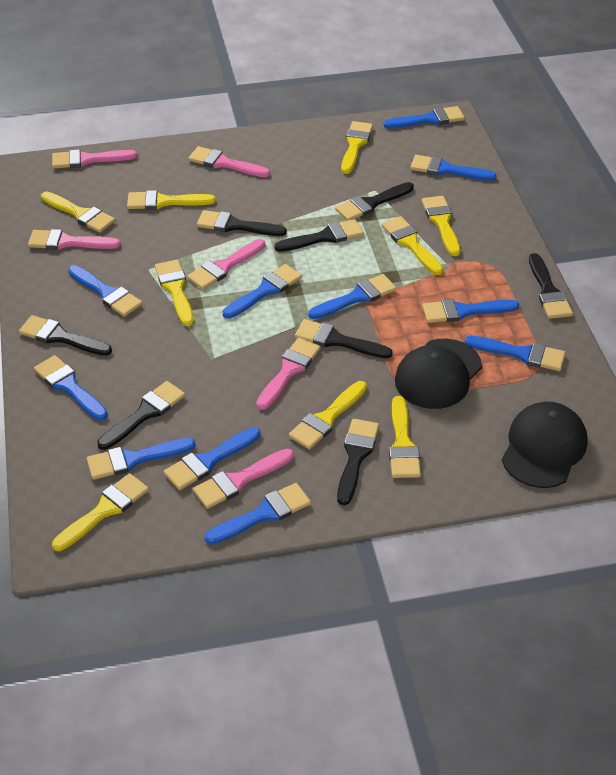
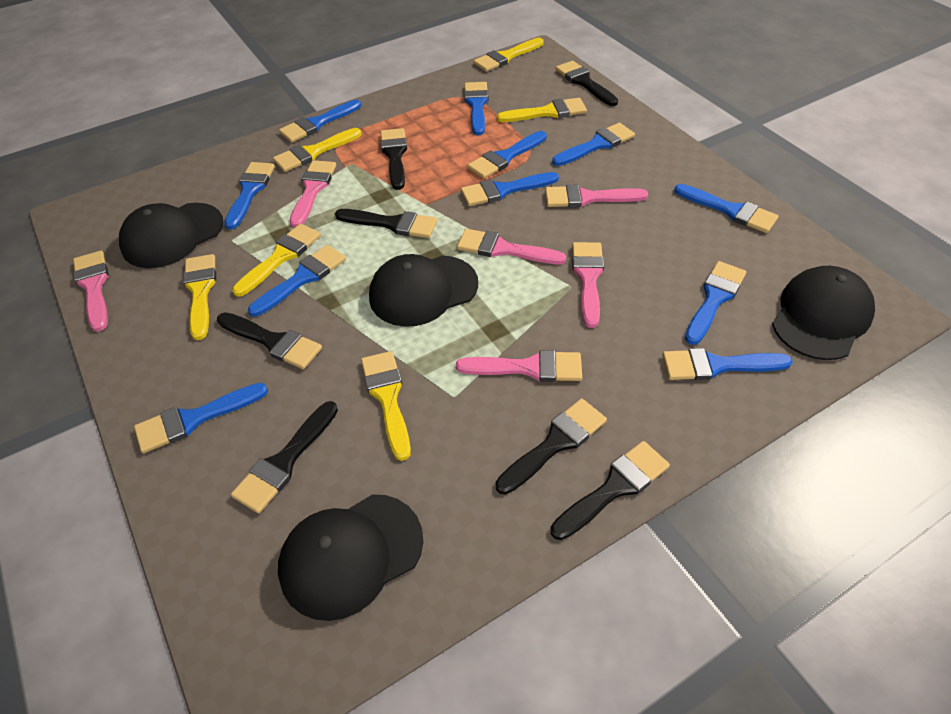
black brush: [19,315,112,356] [97,381,185,450] [197,210,287,236] [274,219,364,252] [295,319,392,358] [335,182,414,221] [337,419,379,505] [529,253,573,319] = 8 -> [217,312,322,369] [231,401,338,513] [335,209,437,238] [380,128,407,190] [496,398,607,495] [551,441,670,540] [556,61,618,106] = 7
black cap: [395,338,482,409] [502,402,588,488] = 2 -> [119,203,223,268] [278,494,423,621] [369,254,478,327] [772,266,875,360] = 4
yellow brush: [41,192,115,233] [52,473,149,551] [127,190,216,210] [155,260,194,326] [289,381,367,449] [341,121,373,174] [382,216,443,275] [389,396,421,478] [422,196,461,256] = 9 -> [183,254,216,340] [232,224,321,297] [273,128,361,172] [361,351,411,461] [473,38,544,72] [497,98,587,122] = 6

